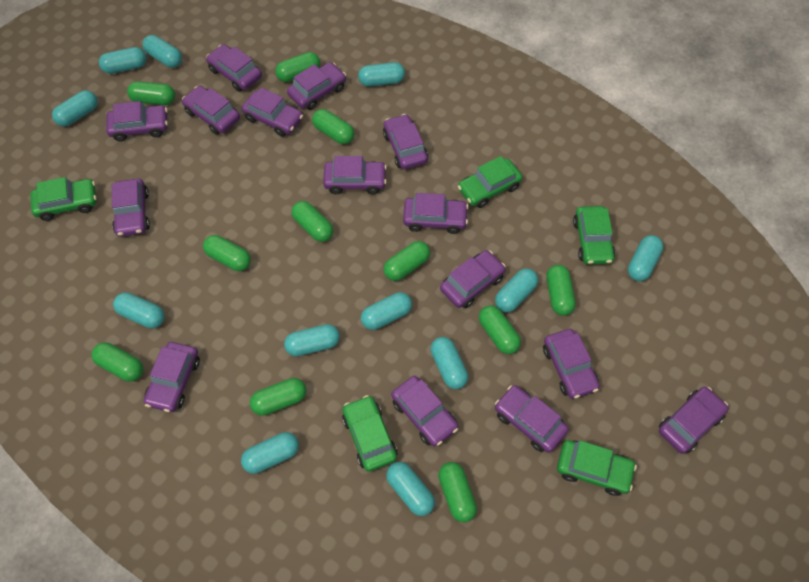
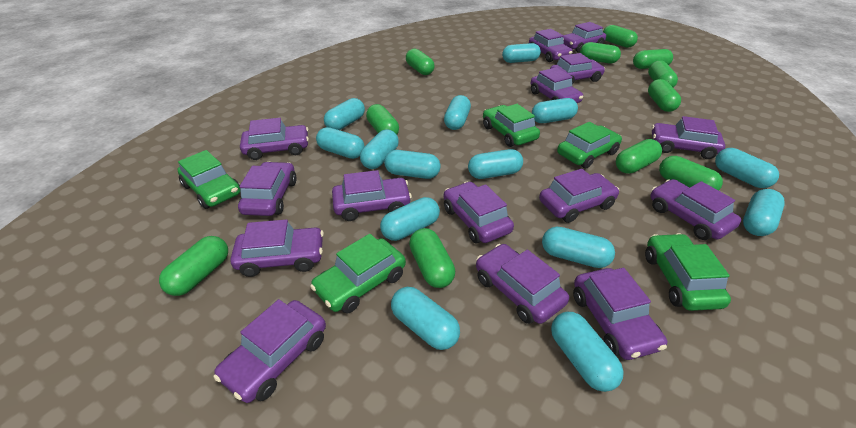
turquoise capsule: [52,90,98,127] [99,47,147,74] [113,293,165,328] [142,35,182,68] [241,432,299,474] [284,324,340,356] [358,62,405,87] [361,292,412,330] [386,462,435,516] [430,337,468,389] [495,268,538,312] [628,235,663,281] = 12 -> [316,127,365,159] [324,98,365,130] [360,130,399,169] [380,197,440,241] [384,150,441,179] [391,287,460,350] [444,95,471,130] [468,149,523,179] [502,43,541,63] [532,98,578,123] [542,227,615,268] [551,312,624,392] [715,148,779,188] [743,189,785,236] = 14

